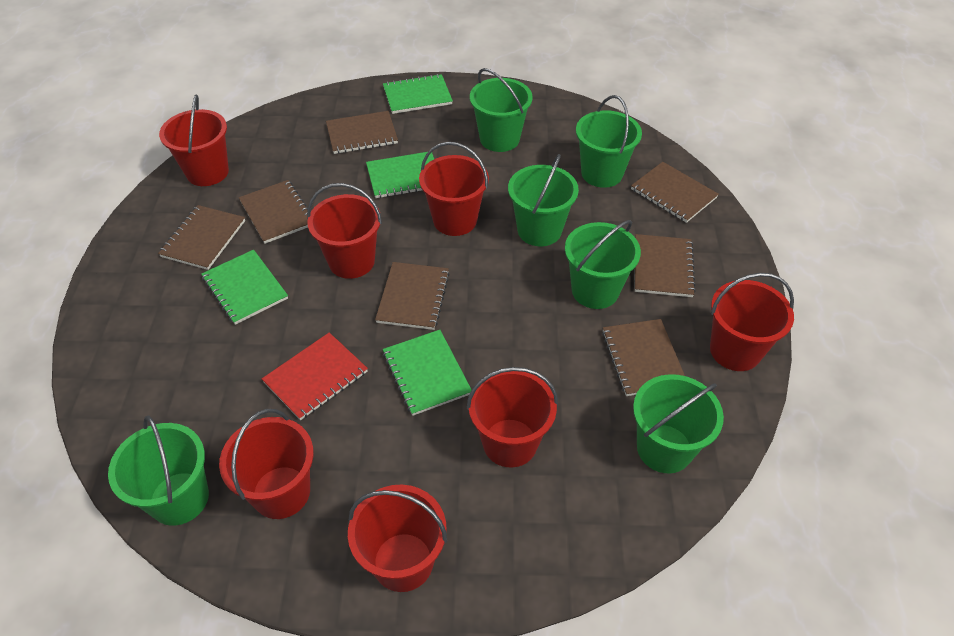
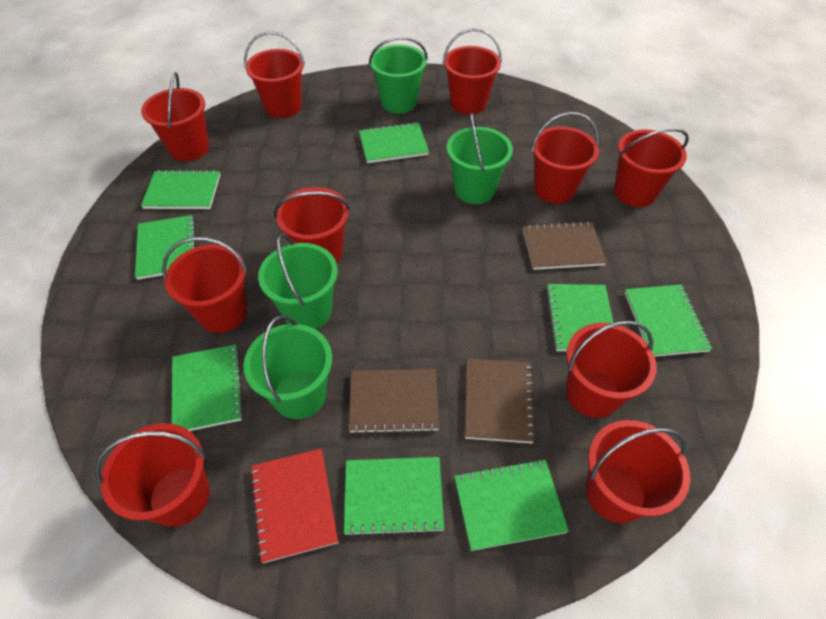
brown notebook: [158,205,245,270] [239,180,308,244] [326,111,398,154] [375,262,450,330] [602,319,685,396] [631,162,719,223] [635,234,696,297] = 7 -> [349,369,439,434] [465,358,536,443] [523,221,607,270] = 3
green bucket: [108,415,209,526] [470,68,533,152] [508,154,579,246] [565,220,641,309] [576,95,642,188] [633,374,724,473] = 6 -> [243,315,332,419] [258,234,338,329] [369,37,428,113] [447,112,513,204] = 4
green notebook: [201,250,288,325] [366,152,434,198] [383,74,453,114] [383,330,472,416] = 4 -> [135,215,196,280] [141,170,220,209] [172,344,244,431] [344,457,444,537] [359,122,429,163] [454,459,569,551] [546,284,614,351] [625,285,712,357] = 8
red bucket: [159,94,229,186] [219,409,314,519] [307,183,382,279] [348,485,447,592] [419,142,489,236] [467,367,558,467] [710,273,794,371] = 7 -> [95,423,210,527] [141,72,209,161] [162,237,248,333] [244,31,305,118] [274,187,350,263] [443,28,502,115] [531,112,599,204] [566,321,656,418] [586,420,690,523] [614,128,689,207] = 10

